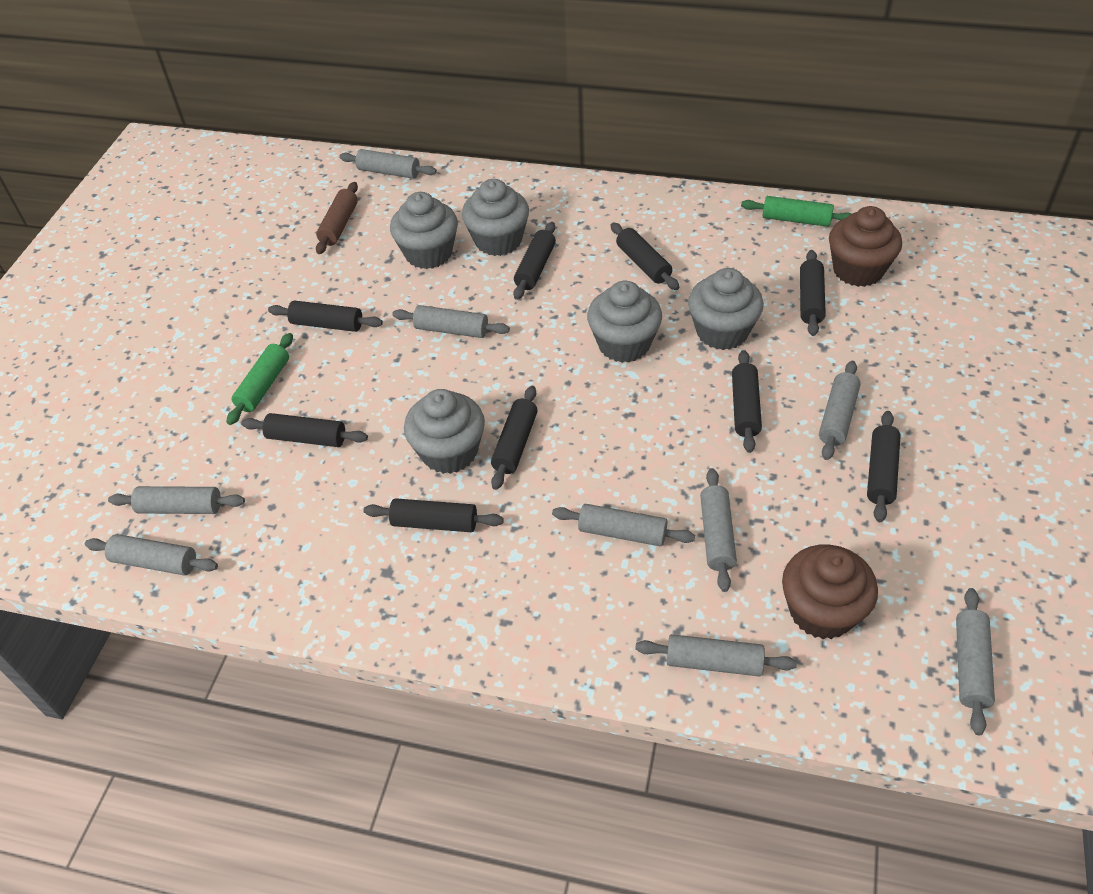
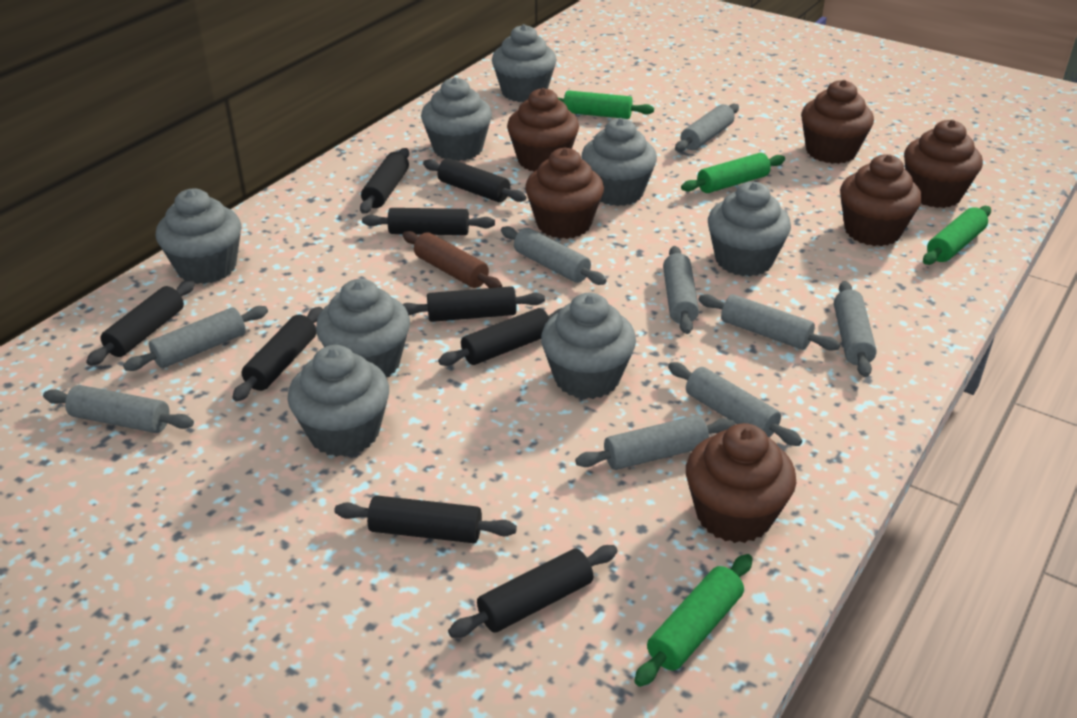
brown cupcake: [782,544,878,639] [829,206,902,287] = 2 -> [507,88,579,171] [525,148,604,239] [686,423,796,543] [801,80,874,164] [840,154,922,246] [904,120,983,208] = 6
green rolling pin: [227,333,293,425] [741,196,851,227] = 2 -> [558,90,654,119] [634,554,753,687] [681,153,785,193] [923,206,991,265] = 4
grey cupcake: [390,192,458,269] [404,389,485,474] [462,179,529,256] [587,281,662,363] [688,268,764,350] = 5 -> [156,188,241,284] [287,345,389,457] [316,279,410,377] [421,77,492,161] [492,24,557,102] [541,293,636,399] [581,118,657,206] [708,182,791,276] = 8

